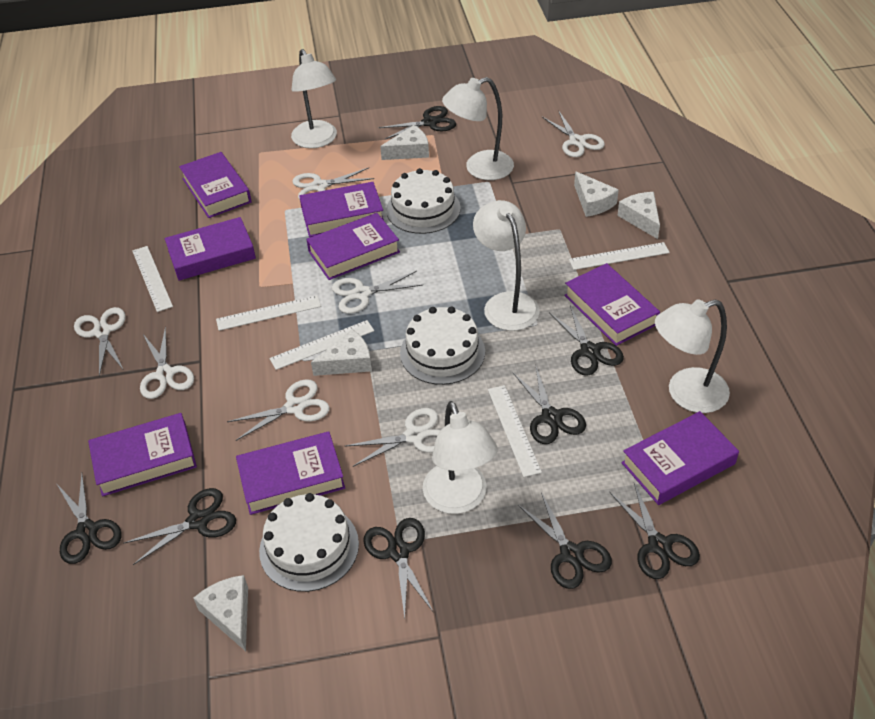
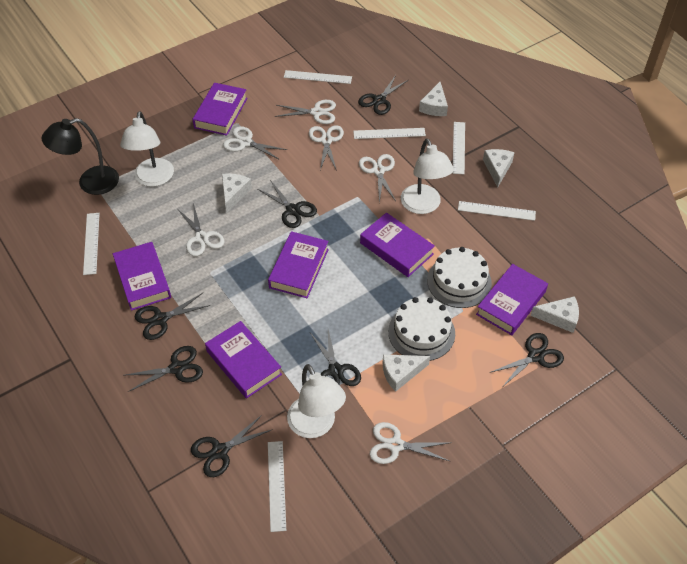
black lamp: none = 0 -> [42,118,119,195] = 1
black scissors: [56,474,122,564] [123,488,236,565] [363,518,434,618] [378,106,456,139] [513,367,586,444] [518,492,612,589] [549,305,624,375] [609,483,700,579] = 8 -> [126,346,203,392] [135,293,210,340] [191,415,273,477] [258,180,317,228] [310,329,361,386] [358,75,408,115] [491,333,564,386] = 7
purple book: [88,413,197,497] [165,217,256,281] [179,152,252,218] [236,431,345,515] [299,182,384,237] [306,213,400,280] [564,263,660,346] [621,411,739,505] = 8 -> [113,242,171,311] [193,83,247,136] [205,321,282,399] [268,231,329,298] [360,213,435,277] [476,264,548,335] = 6
white cake: [259,493,359,592] [386,168,461,234] [400,307,485,385] = 3 -> [388,297,455,361] [427,247,492,308] = 2
white lamp: [291,49,337,148] [423,401,497,514] [442,77,514,180] [473,200,540,331] [655,299,730,413] = 5 -> [120,111,174,187] [287,364,346,438] [401,138,454,214] = 3
white ruler: [132,246,173,312] [216,295,321,331] [269,320,374,370] [488,385,542,477] [569,242,670,270] = 5 -> [83,213,100,275] [268,441,286,532] [284,70,352,84] [353,128,426,139] [452,122,465,174] [458,201,536,221] = 6
white scissors: [74,307,126,376] [140,326,194,399] [227,379,330,441] [292,168,375,200] [332,271,423,314] [345,408,441,467] [542,110,605,157] = 7 -> [178,203,224,256] [223,126,288,160] [275,100,336,124] [309,125,344,171] [359,154,396,203] [370,422,449,464] = 6

